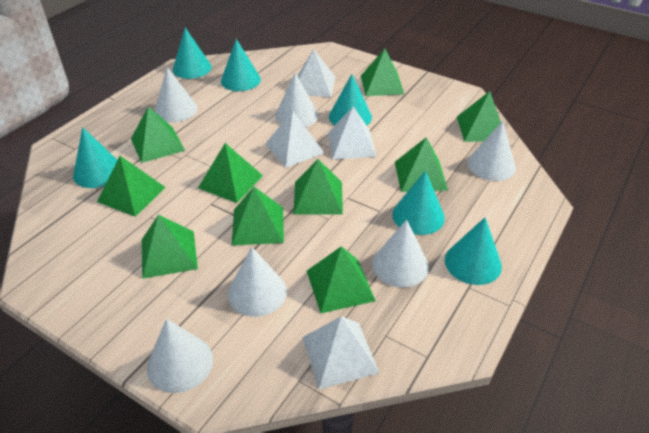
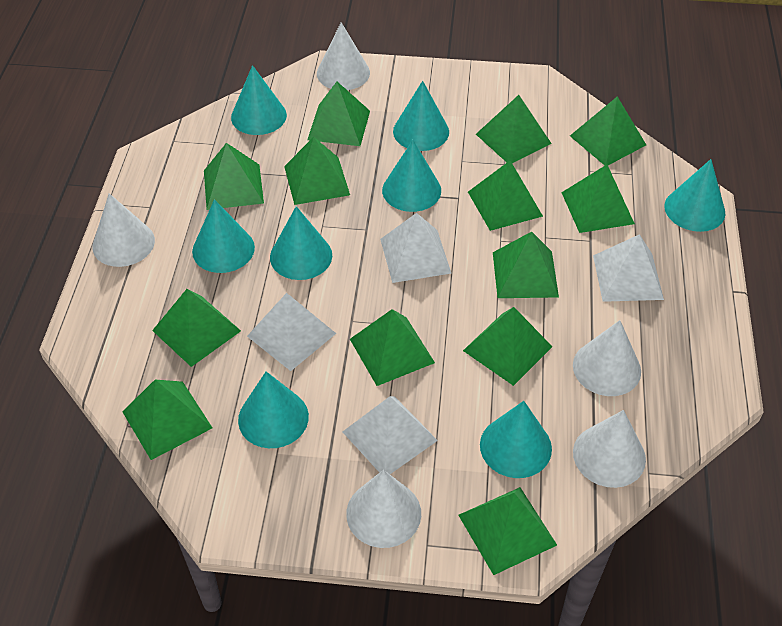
green pyramid: [97,156,166,217] [131,106,185,163] [142,215,198,279] [198,143,263,203] [232,187,284,245] [293,159,343,215] [307,246,375,313] [361,49,404,96] [395,137,448,192] [457,91,501,142] = 10 -> [122,380,212,460] [152,289,241,367] [204,143,264,210] [284,137,350,205] [307,82,370,146] [350,309,435,386] [458,487,557,575] [463,307,552,386] [468,161,543,231] [476,95,552,163] [493,232,559,298] [561,165,635,233] [570,96,646,165] = 13
turquoise cone: [73,127,117,188] [173,28,212,79] [221,39,261,91] [329,74,372,126] [392,171,445,235] [445,217,502,285] = 6 -> [192,199,255,273] [231,65,287,135] [238,371,309,448] [270,206,332,280] [382,140,441,212] [393,81,449,151] [480,401,552,478] [664,159,726,232] = 8
white cone: [147,319,213,393] [154,67,198,122] [228,247,287,317] [275,73,318,127] [372,220,429,287] [467,121,516,181] = 6 -> [92,193,155,267] [317,22,370,90] [346,470,421,548] [573,320,641,396] [573,410,646,488] = 5

